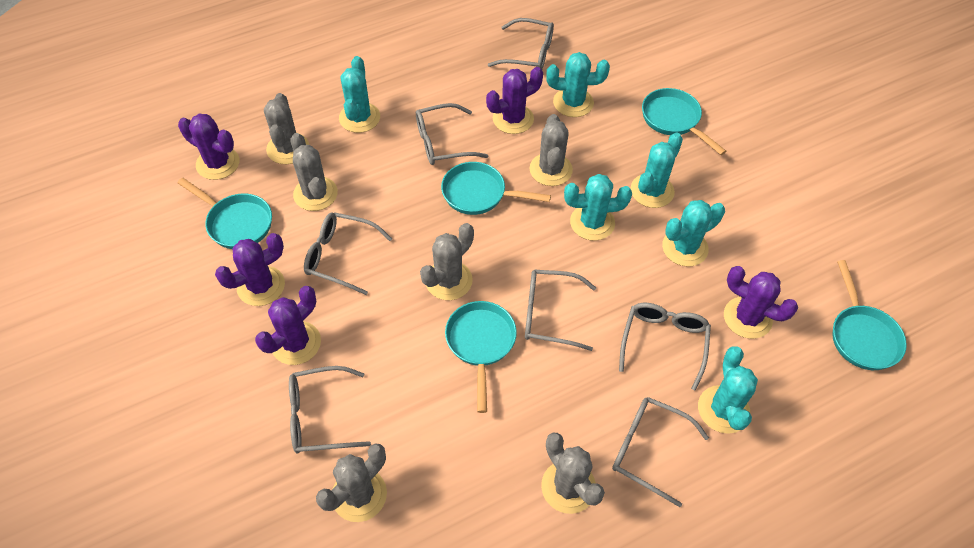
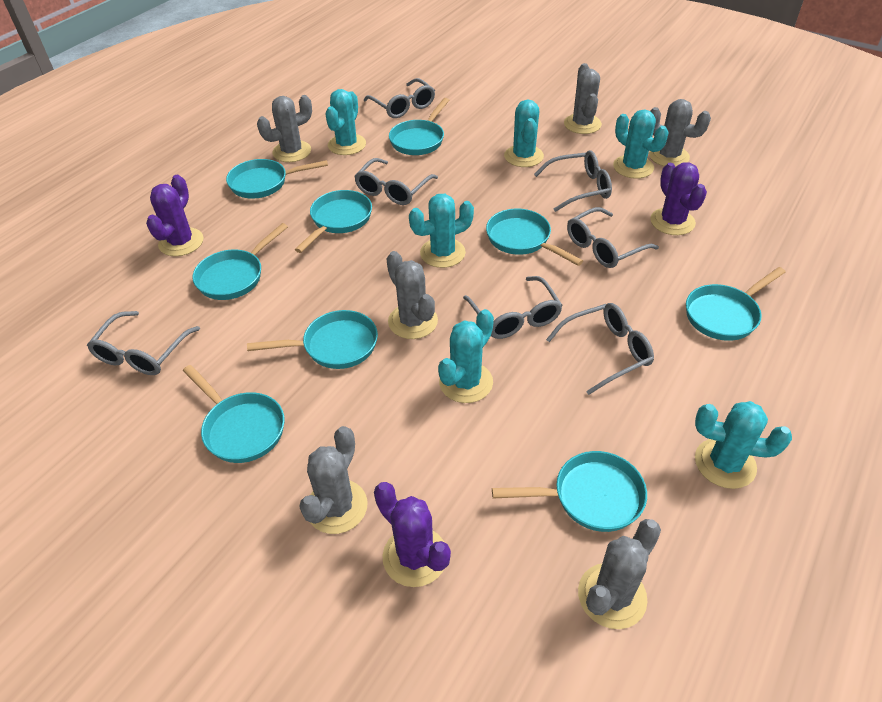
purple cactus: [178,114,239,180] [215,233,285,306] [255,286,321,365] [486,67,543,134] [724,266,798,339] = 5 -> [146,175,203,256] [374,482,451,587] [650,162,707,235] = 3
turquoise pan: [178,178,272,249] [441,162,551,215] [445,301,517,413] [642,88,726,155] [832,260,907,370] = 5 -> [183,365,285,463] [192,223,288,300] [226,159,328,199] [247,310,378,369] [295,190,372,253] [389,98,449,155] [486,209,583,266] [492,451,647,532] [686,267,786,341] = 9

